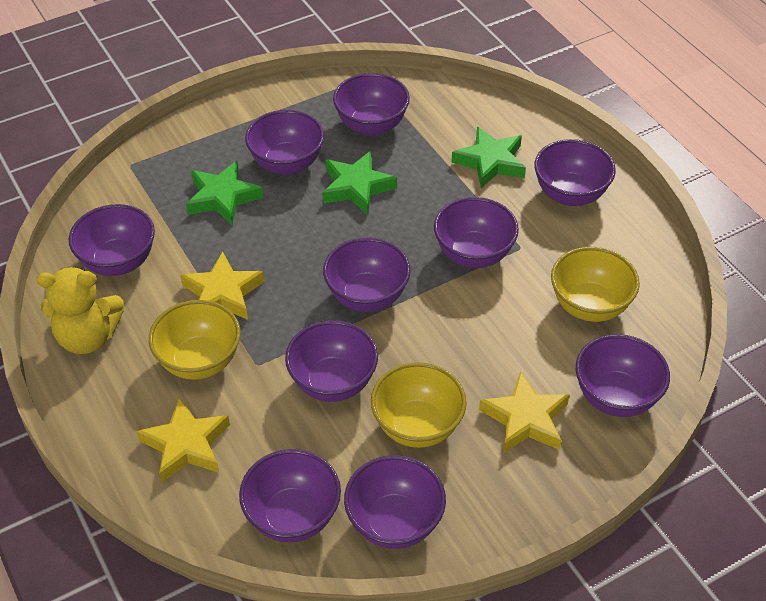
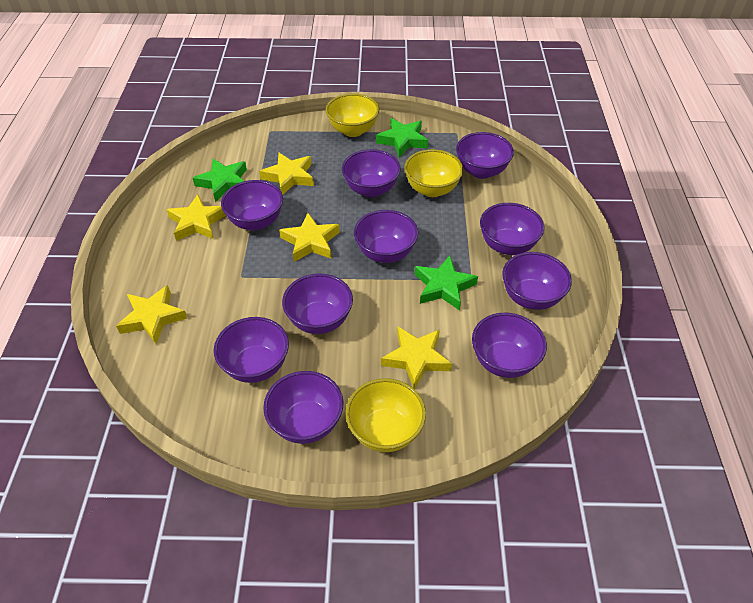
yellow star: [136,397,230,483] [180,251,264,320] [479,372,570,453] = 3 -> [116,285,187,344] [167,194,226,241] [259,153,314,195] [279,213,340,262] [381,327,452,389] = 5
yellow teddy bear: [36,267,124,354] = 1 -> none = 0

